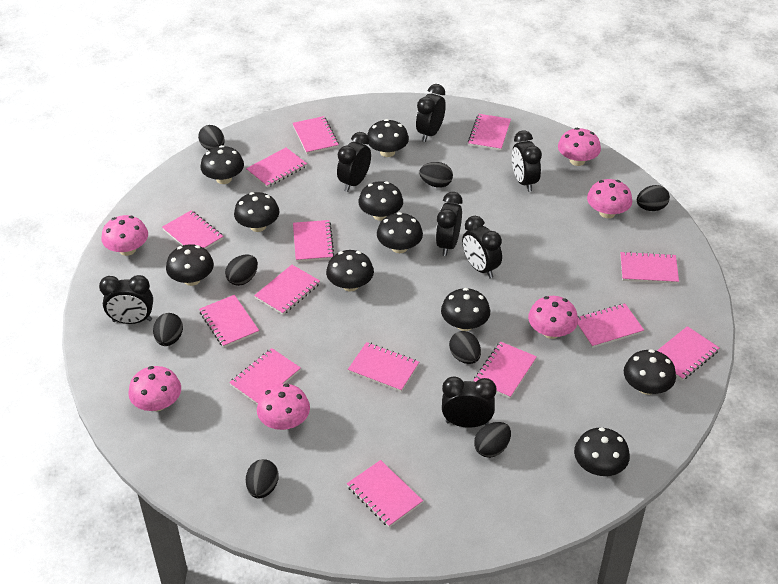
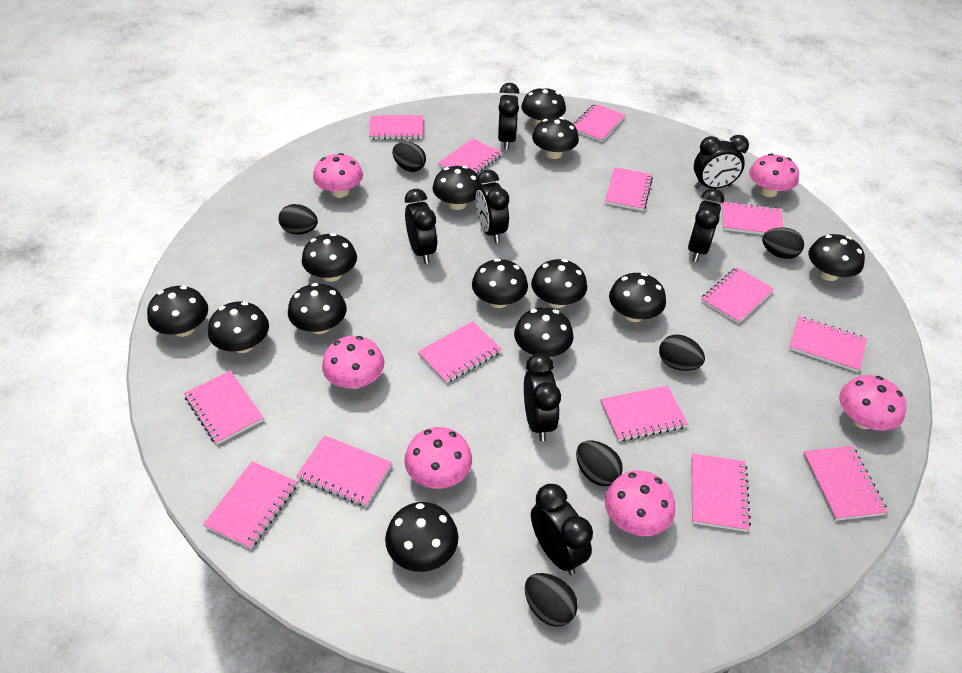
black egg: [153,313,183,346] [198,125,225,150] [225,254,258,286] [246,459,279,498] [419,162,453,188] [449,331,481,364] [474,422,511,458] [637,185,670,211] = 8 -> [279,204,318,235] [392,142,426,172] [525,573,578,627] [576,441,623,486] [659,334,705,371] [762,228,804,259] = 6
black mushroom: [166,244,214,286] [200,145,244,184] [234,192,280,232] [326,250,374,291] [358,181,403,221] [367,119,409,157] [377,212,423,253] [441,288,490,331] [574,427,630,476] [624,349,676,395] = 10 -> [147,286,208,337] [208,301,269,353] [288,283,347,334] [302,233,357,282] [385,502,458,572] [433,166,482,210] [472,259,528,308] [514,307,574,357] [521,87,566,126] [531,259,587,308] [532,117,579,159] [609,273,666,322] [808,234,865,281] = 13

